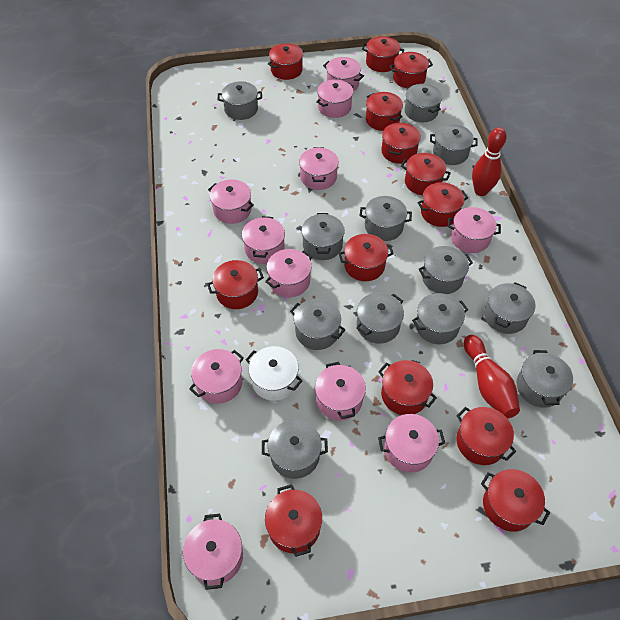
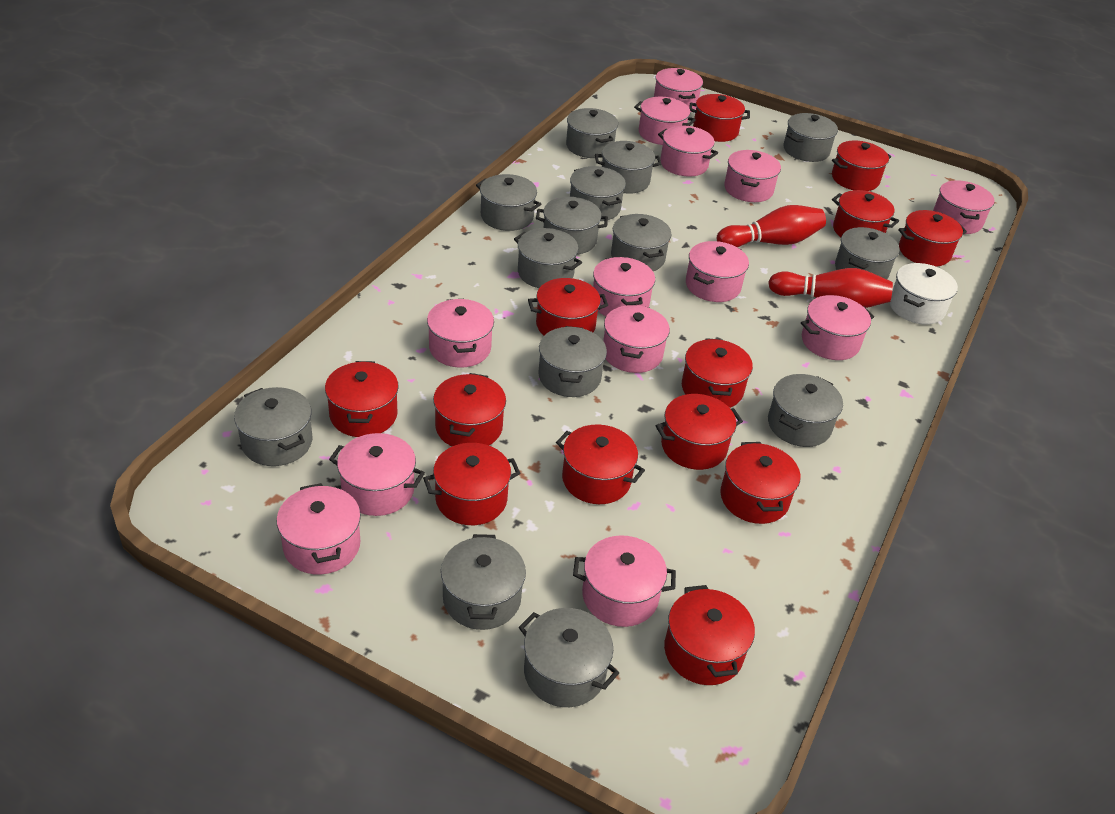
grey pot: [218,81,262,120] [262,420,328,479] [290,298,345,350] [301,213,345,260] [356,292,404,344] [360,196,412,241] [405,84,442,122] [412,293,468,344] [418,246,473,294] [430,124,478,165] [484,282,536,334] [516,350,573,408] = 12 -> [234,387,312,466] [441,534,526,630] [476,174,541,231] [514,228,582,288] [519,608,619,707] [536,197,608,255] [538,326,607,397] [566,108,618,158] [570,166,626,221] [595,141,661,194] [611,214,671,271] [768,374,843,447] [784,113,838,162] [835,227,900,279] = 14
pink pot: [183,514,243,590] [189,349,244,404] [208,179,254,224] [242,216,285,264] [265,249,312,297] [299,147,339,190] [315,362,366,421] [316,79,354,118] [323,57,364,92] [378,414,445,473] [448,207,501,253] = 11 -> [276,483,361,575] [329,433,425,516] [427,299,494,368] [573,535,676,627] [593,257,655,316] [603,305,670,373] [634,97,696,145] [654,68,703,113] [658,126,718,176] [686,241,749,302] [724,150,781,202] [801,295,874,360] [933,180,995,234] = 13

